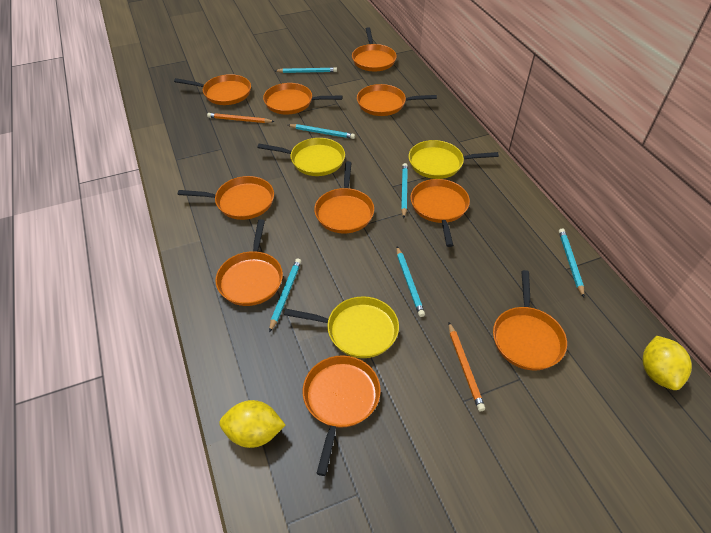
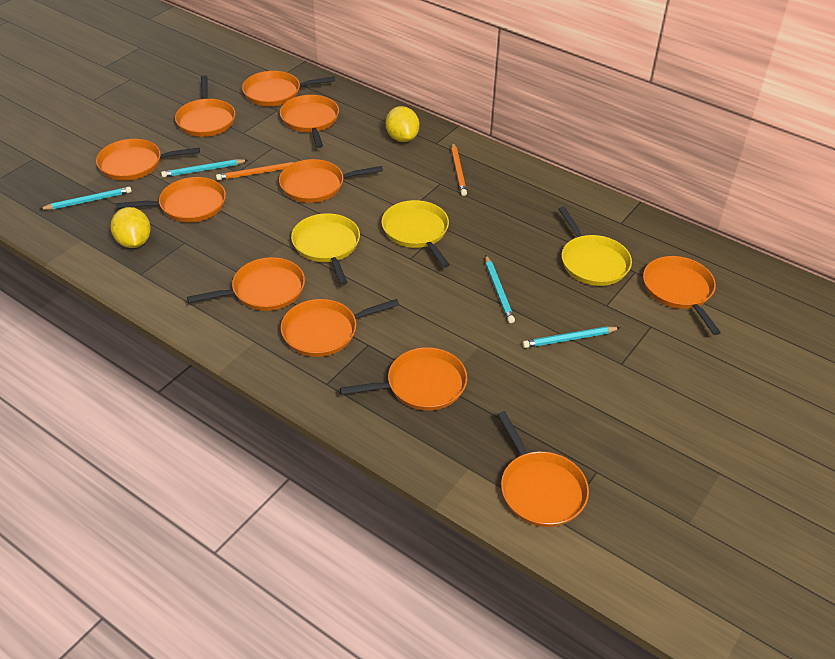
orange pan: [174,74,251,105] [178,176,274,220] [215,219,283,306] [263,83,342,115] [303,355,381,476] [314,161,374,233] [352,27,397,71] [357,84,437,116] [410,179,470,247] [493,270,567,370] = 10 -> [96,139,200,181] [116,177,226,222] [175,75,235,137] [187,257,305,311] [242,71,335,106] [279,159,383,203] [280,95,339,148] [281,299,399,357] [340,347,467,411] [497,411,589,527] [643,256,721,335] = 11
turquoise pencil: [269,258,301,332] [275,67,337,73] [288,124,355,139] [397,247,425,317] [401,163,408,218] [559,228,584,297] = 6 -> [40,187,132,210] [161,159,248,178] [485,255,515,323] [522,327,620,348] = 4

